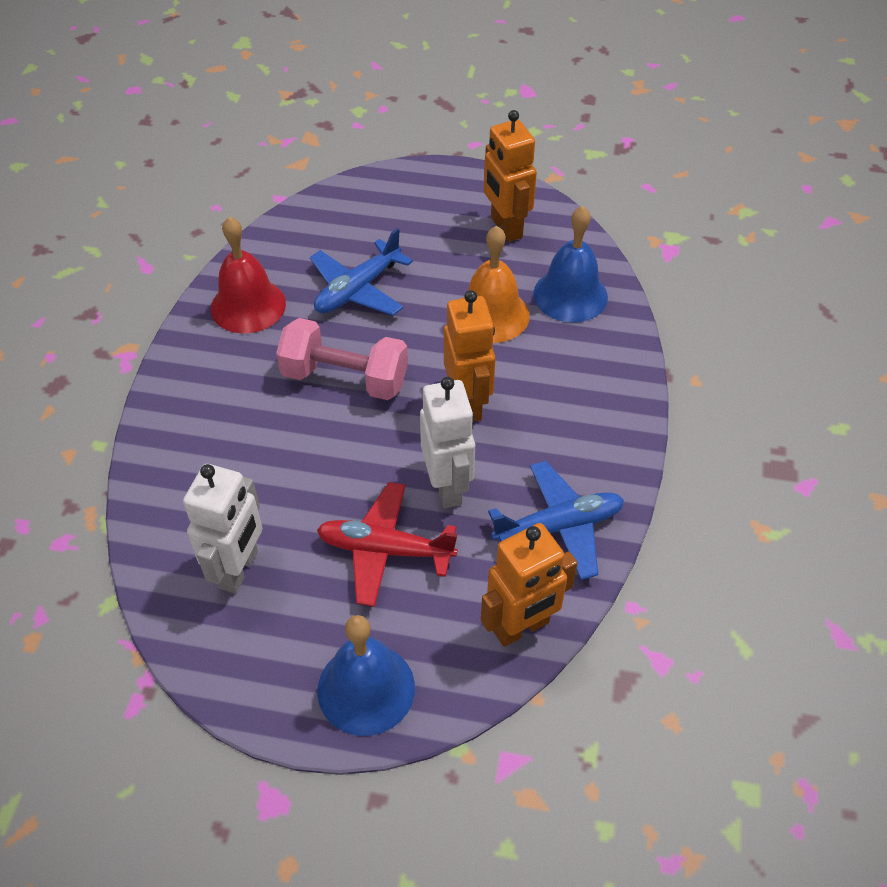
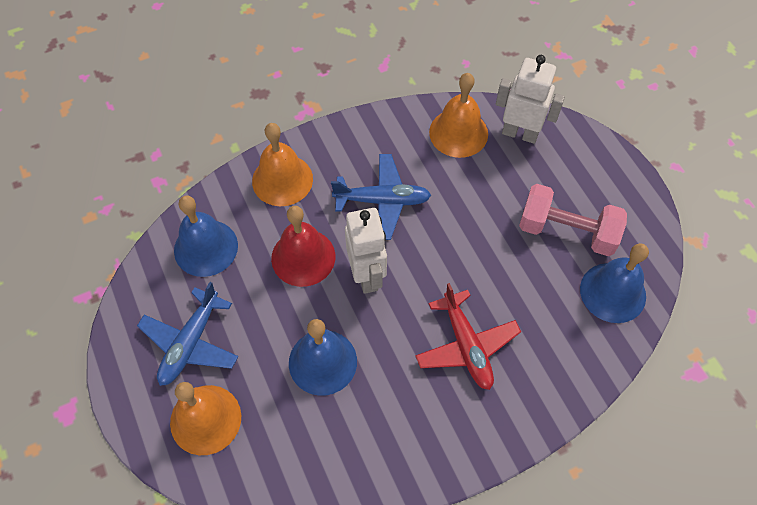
blue bell: [317,615,415,736] [533,206,608,323] = 2 -> [174,195,238,277] [289,319,357,396] [580,243,649,323] = 3
orange bell: [462,226,530,343] = 1 -> [170,382,241,455] [252,123,313,206] [429,73,488,158] = 3
orange robot: [444,290,496,422] [481,523,578,647] [484,110,537,242] = 3 -> none = 0

